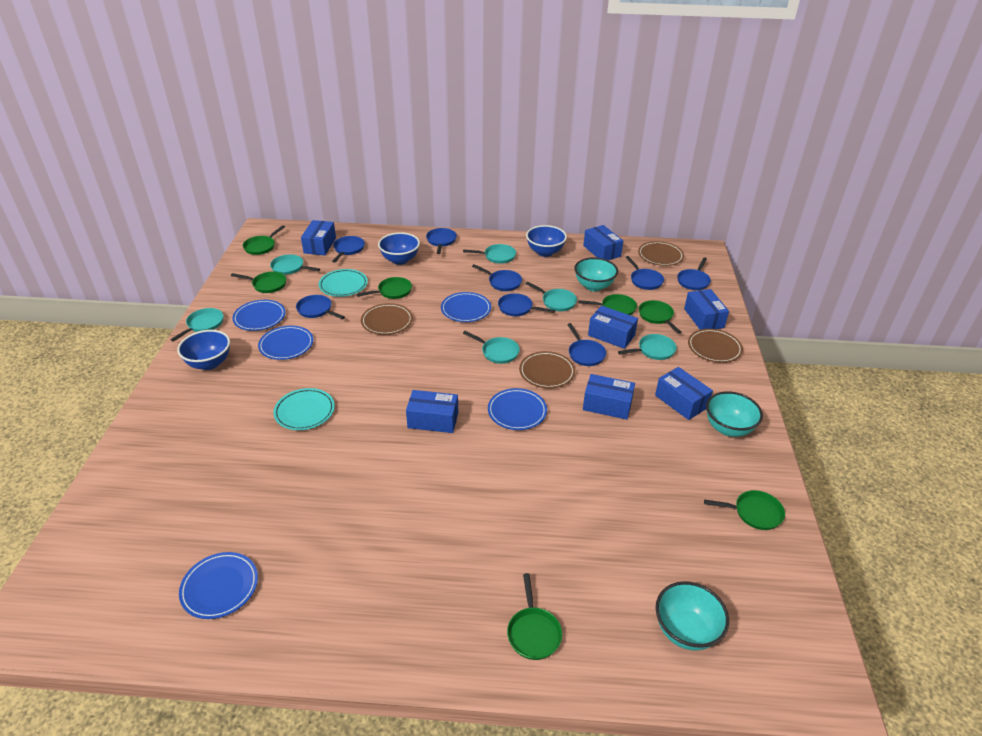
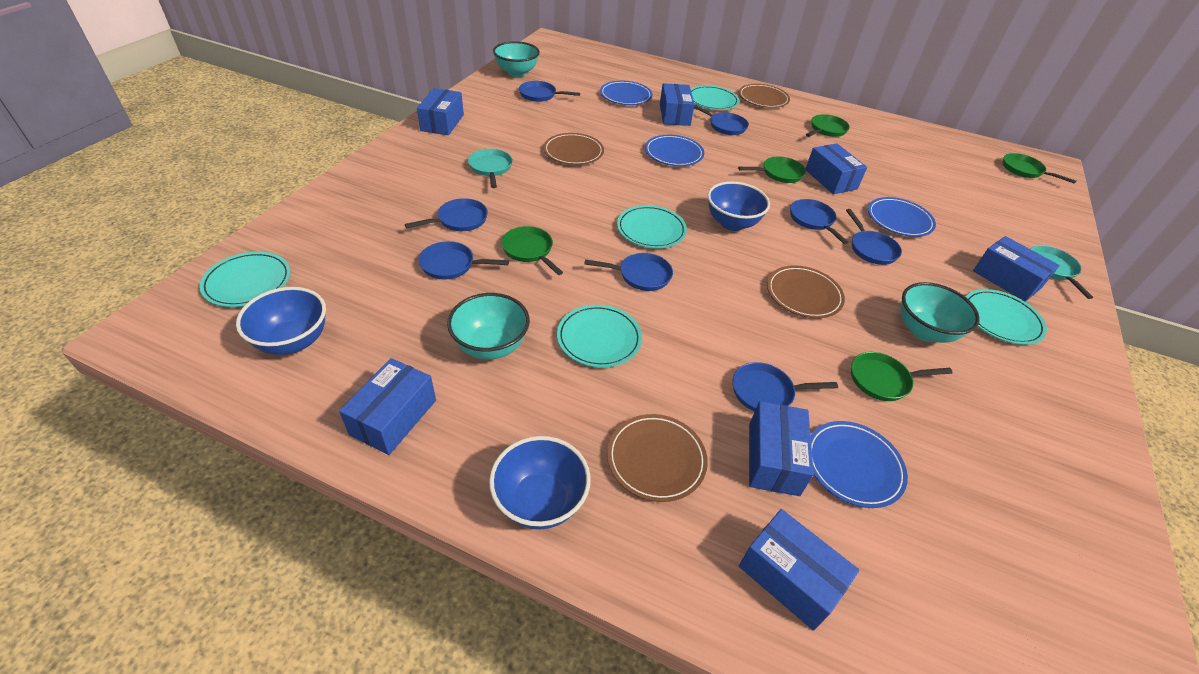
blue plate: [179,552,258,619] [232,300,286,331] [258,326,313,360] [441,292,491,322] [488,388,547,430] = 5 -> [600,81,652,105] [645,135,704,166] [811,421,908,508] [868,197,936,237] = 4
green pan: [231,272,286,293] [243,225,285,255] [356,277,412,299] [507,573,562,660] [579,294,637,315] [639,300,681,334] [704,490,785,530] = 7 -> [501,226,563,275] [738,156,806,183] [806,114,850,137] [851,352,953,401] [1003,153,1076,184] = 5
turquoise pan: [171,308,224,342] [270,254,320,275] [463,244,516,264] [463,331,520,364] [525,282,577,311] [618,334,677,360] = 6 -> [468,149,512,188] [1031,245,1093,299] = 2
turquoise plate: [273,388,335,430] [319,269,368,297] = 2 -> [199,252,290,307] [557,305,642,368] [617,205,687,248] [691,85,739,110] [966,289,1047,345] = 5

